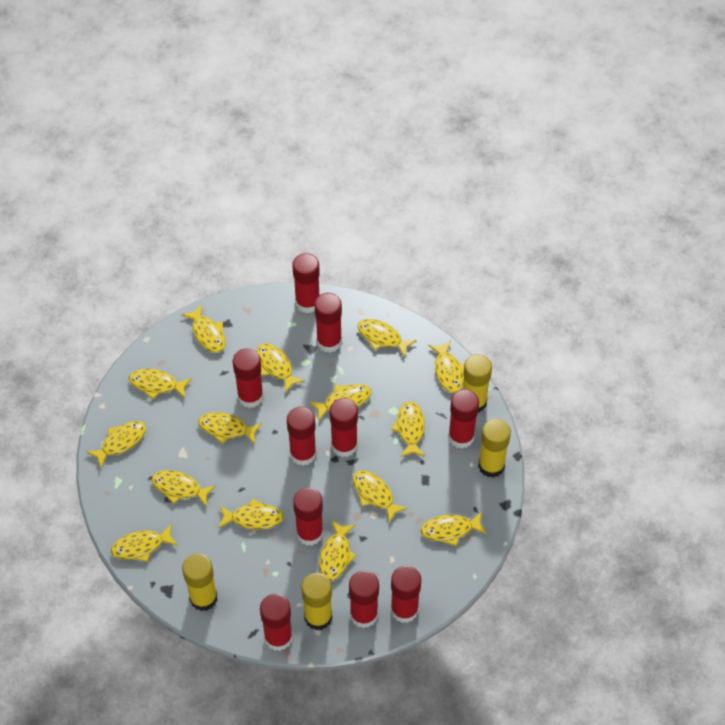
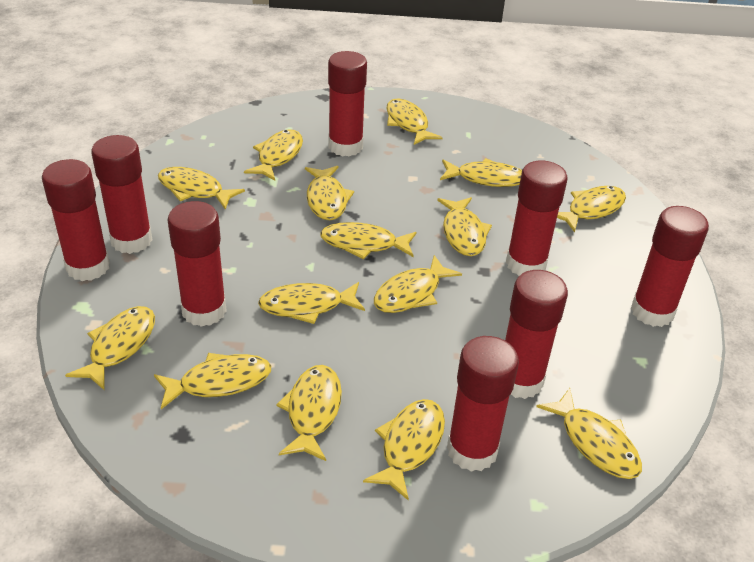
red glue stick: [233,348,264,408] [260,594,293,651] [287,407,316,466] [292,253,320,313] [293,487,323,546] [314,293,342,353] [330,398,358,457] [349,571,379,628] [391,565,421,623] [448,389,479,449] = 10 -> [42,159,110,281] [91,135,153,254] [168,201,227,327] [328,51,367,157] [447,336,519,472] [505,270,568,399] [506,161,568,276] [631,206,709,327] = 8
yellow glue stick: [182,553,217,611] [301,573,332,630] [463,354,492,413] [478,419,511,478] = 4 -> none = 0

